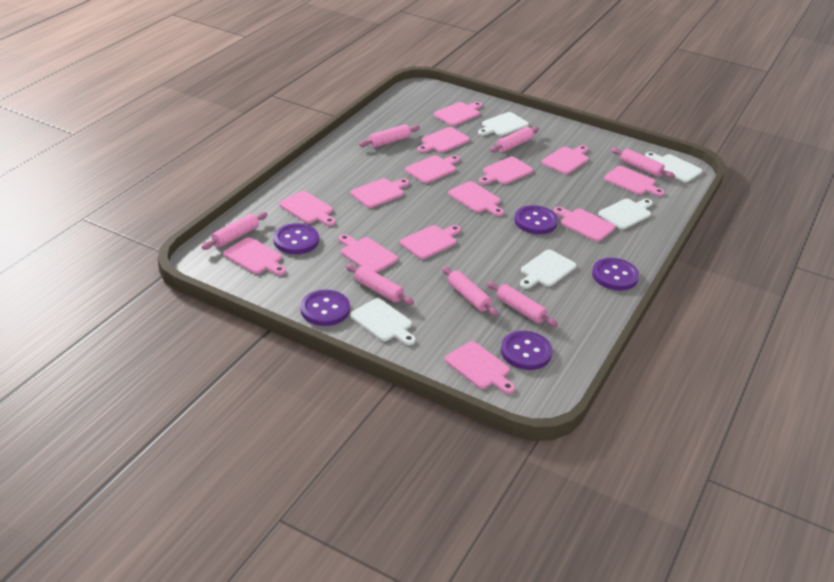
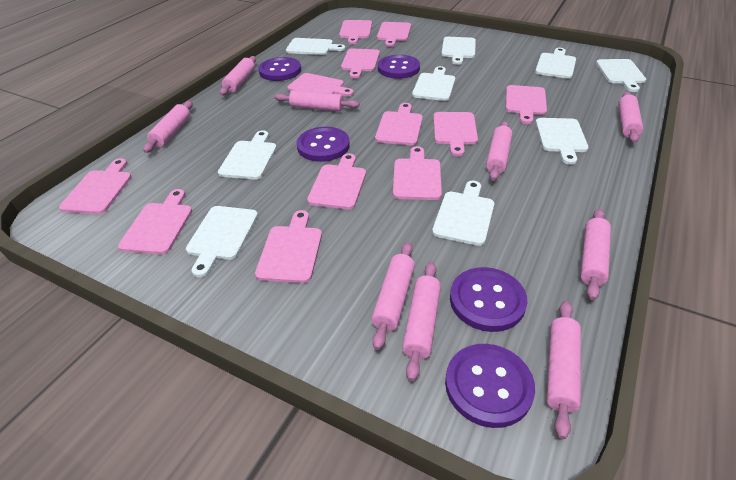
pink cutting board: [223,237,286,275] [279,191,336,226] [339,234,398,273] [351,178,409,208] [400,225,461,259] [405,155,460,183] [417,127,470,153] [434,102,482,126] [445,341,515,394] [448,181,504,216] [479,157,533,184] [542,145,589,174] [553,207,615,242] [604,166,665,196] = 14 -> [59,158,132,214] [118,189,192,254] [255,210,322,283] [288,73,354,97] [307,153,366,210] [339,20,372,44] [341,48,380,79] [375,103,423,145] [377,22,411,47] [393,146,442,200] [433,112,478,156] [506,85,547,124] = 12
pink rolling pin: [202,212,268,250] [345,264,414,305] [359,124,420,148] [442,266,498,316] [487,281,558,327] [490,127,539,153] [611,148,675,178] = 7 -> [143,101,193,153] [220,56,256,96] [275,90,359,112] [371,242,415,350] [402,262,441,381] [486,121,512,181] [547,301,581,439] [580,209,611,300] [618,92,643,143] = 9
white cutting board: [350,298,416,345] [478,112,529,136] [520,250,576,289] [598,199,653,229] [645,152,702,182] = 5 -> [186,206,258,277] [218,130,277,180] [286,38,345,55] [412,66,455,101] [432,181,494,246] [441,37,476,65] [535,48,576,79] [536,118,589,165] [596,59,646,92] = 9

